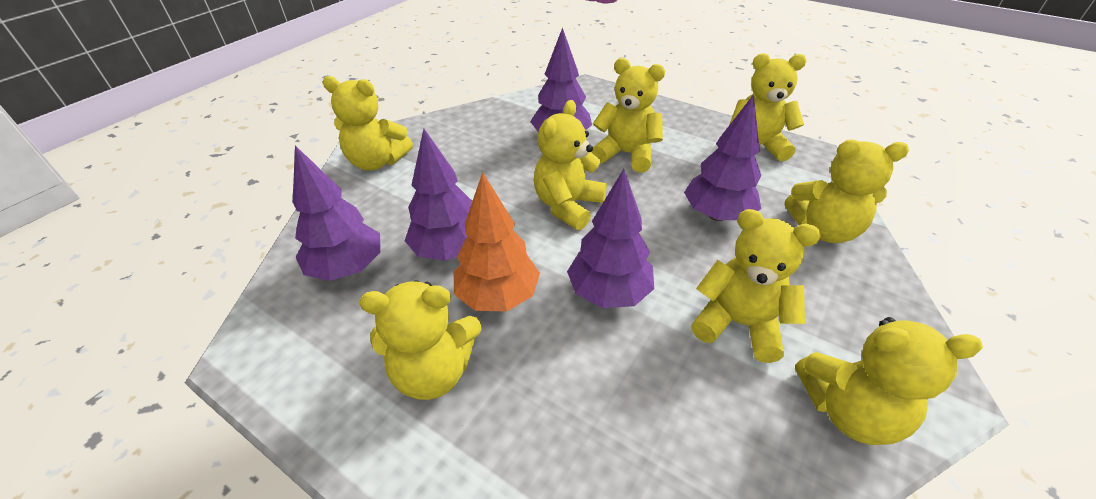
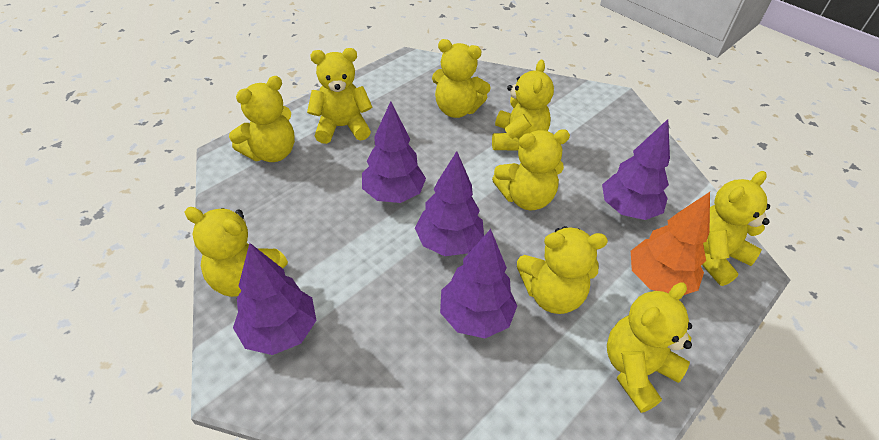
yellow teddy bear: [322,76,413,171] [359,280,481,400] [534,100,607,230] [591,58,665,173] [691,209,821,363] [730,53,806,161] [785,140,909,243] [795,317,983,445] = 8 -> [185,207,288,297] [229,76,295,162] [307,48,372,144] [432,39,491,118] [492,60,554,150] [492,129,570,210] [517,226,608,314] [607,282,692,413] [702,171,770,286] = 9

